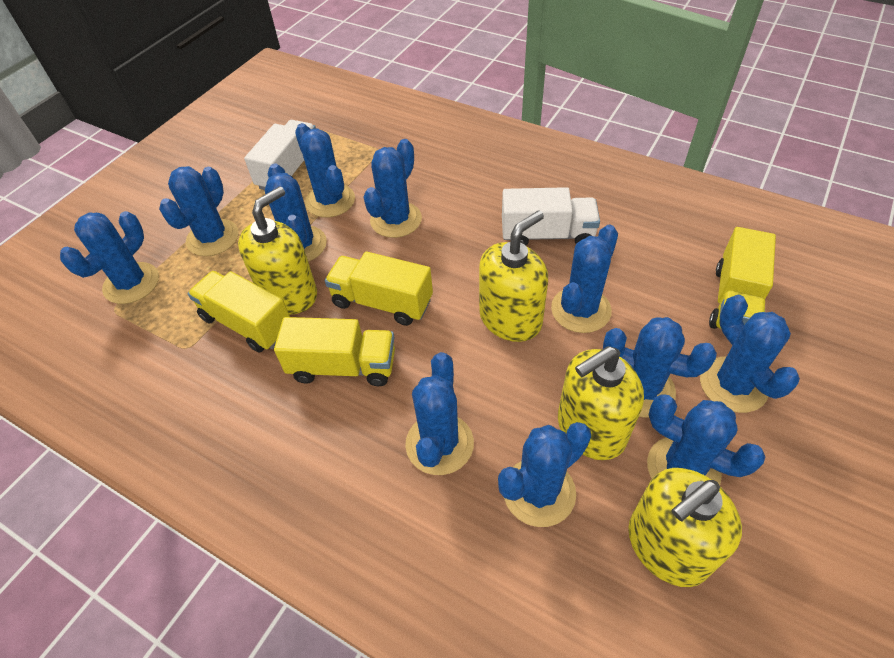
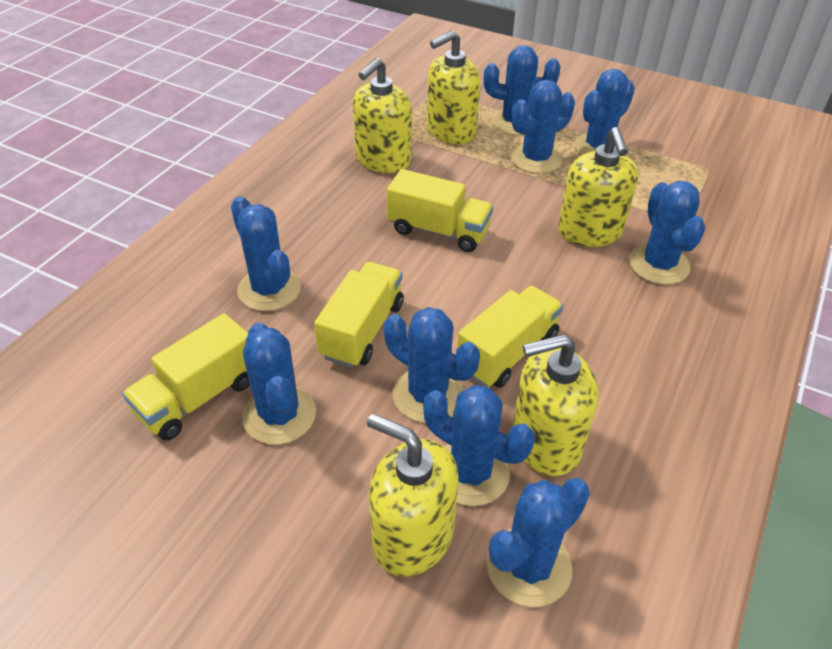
blue cactus: [60,211,159,304] [159,166,239,256] [265,163,327,262] [295,123,355,218] [363,139,422,238] [405,352,474,475] [498,422,591,527] [551,225,618,333] [603,317,717,418] [647,395,765,485] [700,295,800,413] = 11 -> [231,196,301,311] [242,322,316,445] [384,307,480,423] [423,385,535,506] [484,45,560,135] [486,478,590,607] [511,80,575,174] [574,69,635,155] [629,181,705,284] = 9
white truck: [244,120,316,190] [502,187,600,246] = 2 -> none = 0
yellow soap dispenser: [238,186,317,314] [479,210,548,342] [558,346,644,460] [628,468,742,587] = 4 -> [353,58,411,173] [367,414,459,577] [427,30,480,144] [512,334,599,476] [558,127,638,247] = 5

